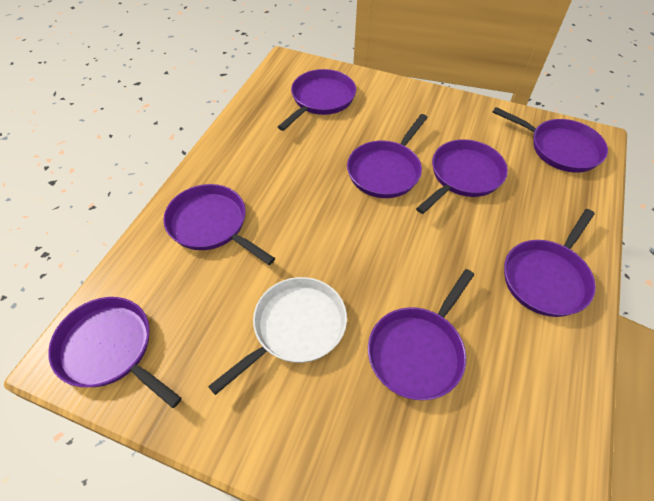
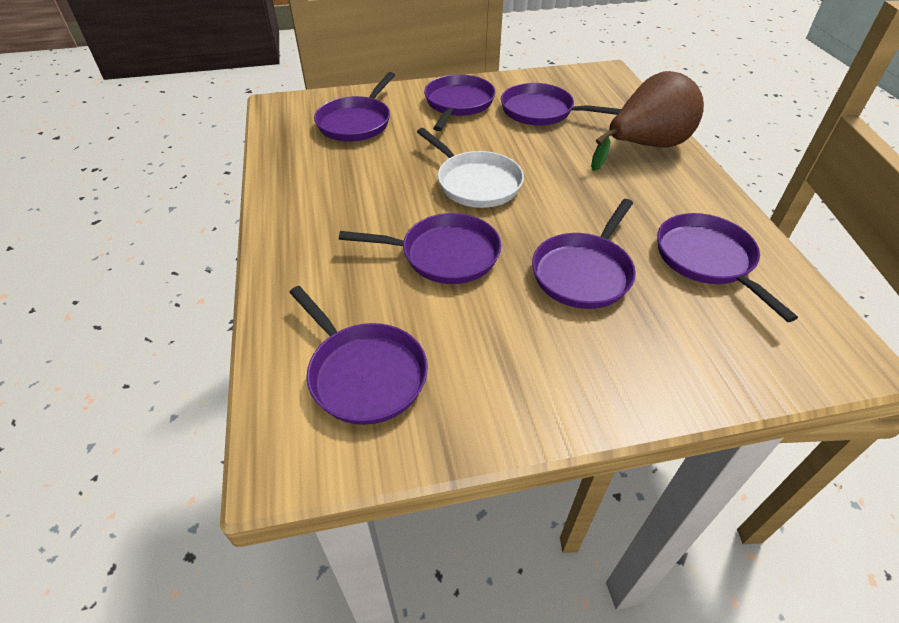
brown pear: none = 0 -> [591,71,704,171] = 1
purple pan: [48,297,182,408] [163,184,275,265] [278,69,356,131] [347,114,428,198] [368,269,474,400] [416,139,508,214] [493,107,608,173] [504,209,596,317] = 8 -> [289,286,428,425] [314,72,395,142] [339,213,501,284] [424,74,496,131] [501,83,621,126] [532,199,636,309] [657,213,798,322] = 7

